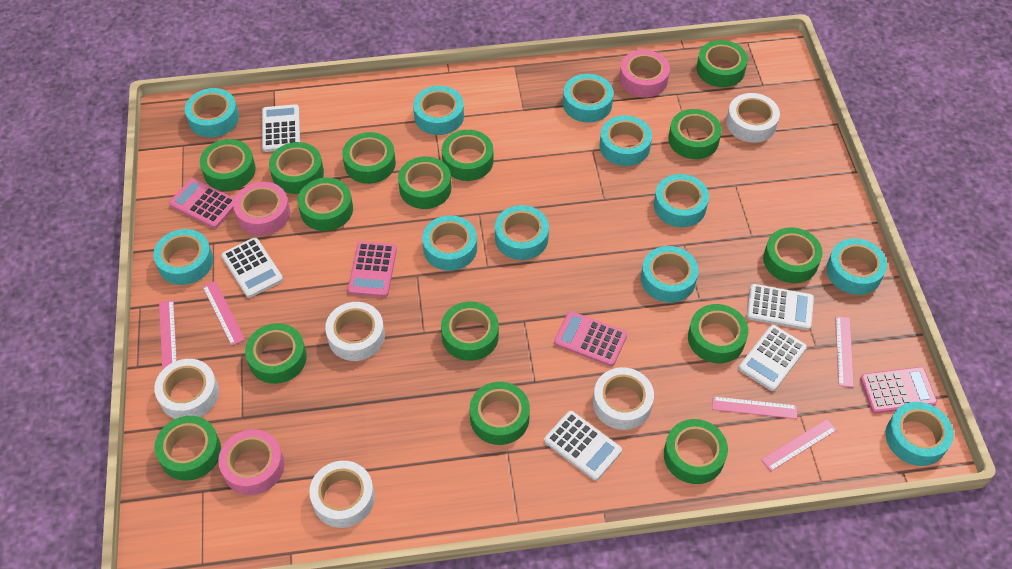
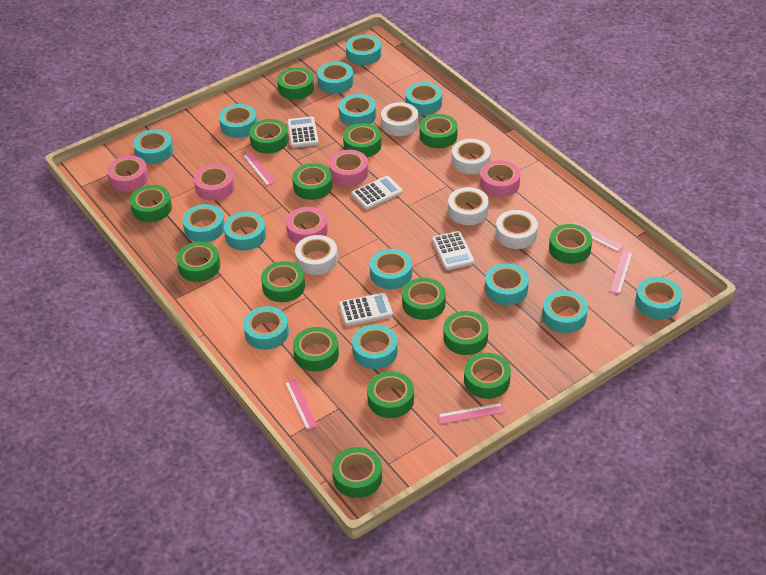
pink calculator: [169,178,235,228] [348,241,397,297] [554,311,627,366] [860,367,937,414] = 4 -> none = 0
pink tape: [218,429,284,495] [233,182,290,235] [619,50,670,97] = 3 -> [107,156,149,192] [194,164,235,201] [286,207,328,244] [329,150,369,186] [480,160,520,197] = 5
turquoise tape: [153,229,213,285] [185,88,239,137] [413,86,464,135] [422,215,477,271] [495,205,549,260] [563,74,613,123] [599,115,652,166] [641,246,699,303] [654,174,709,227] [826,238,887,295] [885,402,954,466] = 11 -> [133,129,173,164] [182,204,225,242] [219,104,257,138] [224,212,266,251] [243,306,289,350] [317,62,354,94] [339,94,376,126] [346,35,381,65] [352,324,398,369] [370,249,412,289] [405,82,442,115] [485,263,529,305] [542,290,588,333] [635,277,682,319] = 14
white calculator: [221,237,283,298] [262,104,300,152] [544,411,622,481] [739,325,807,391] [747,284,814,330] = 5 -> [287,116,319,148] [339,293,393,326] [351,176,403,210] [432,231,474,270] = 4

